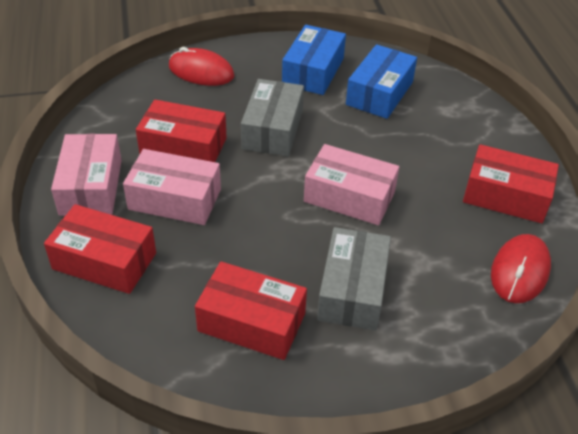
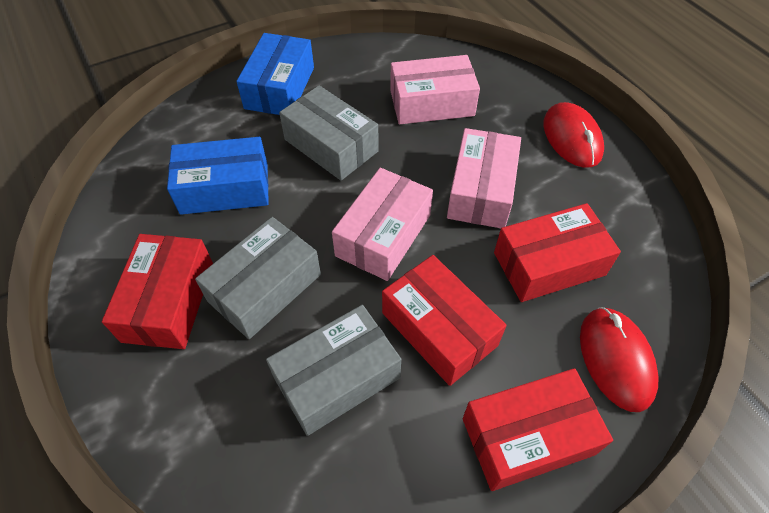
grey box: [241,79,304,156] [317,227,391,331] = 2 -> [195,217,321,339] [266,305,401,436] [279,86,379,180] = 3

